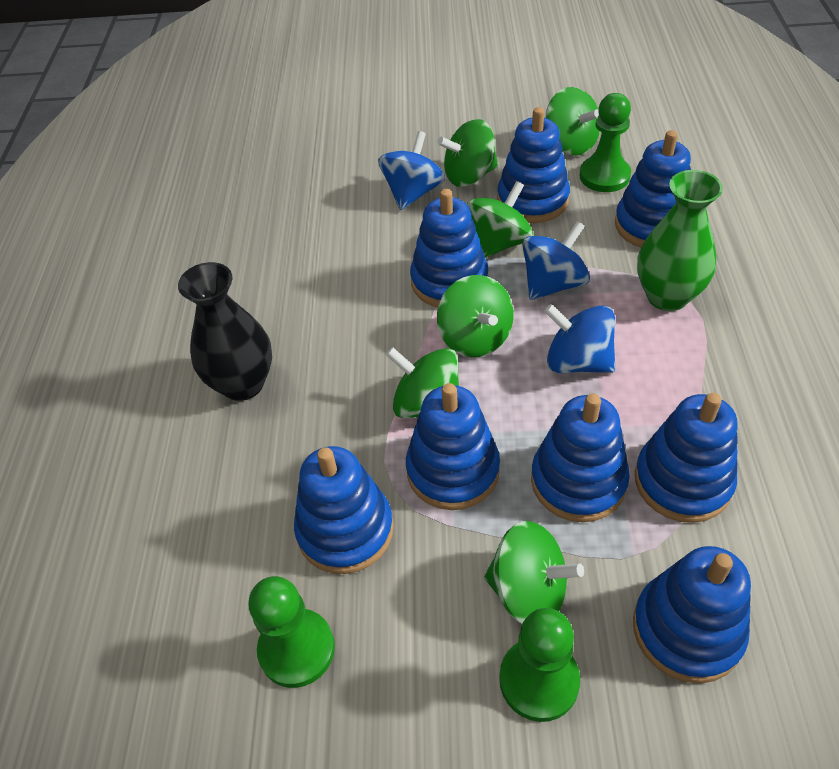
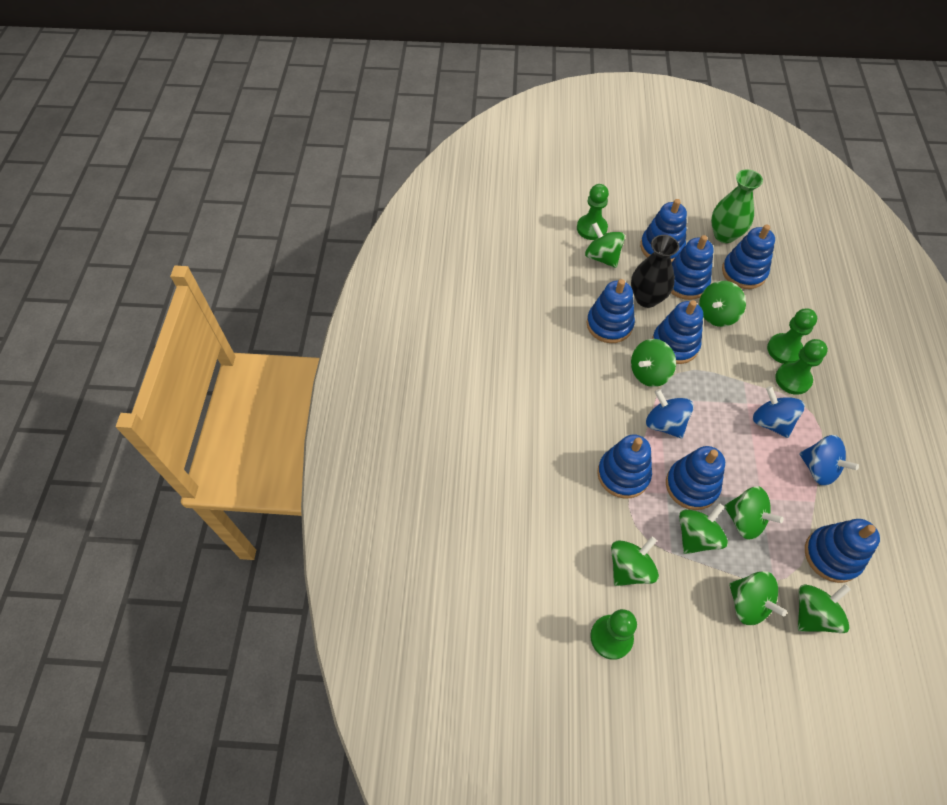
green pawn: [249,576,335,688] [499,608,580,722] [580,93,631,192] = 3 -> [577,184,609,240] [590,609,637,660] [767,308,817,364] [775,339,828,395] = 4
green spinning top: [386,347,459,418] [437,119,498,187] [437,275,514,357] [467,181,533,258] [484,521,584,624] [546,87,600,156] = 6 -> [585,222,625,268] [611,536,659,586] [631,339,676,387] [679,503,728,554] [699,281,746,327] [724,486,783,540] [729,571,787,625] [798,584,851,633] = 8

